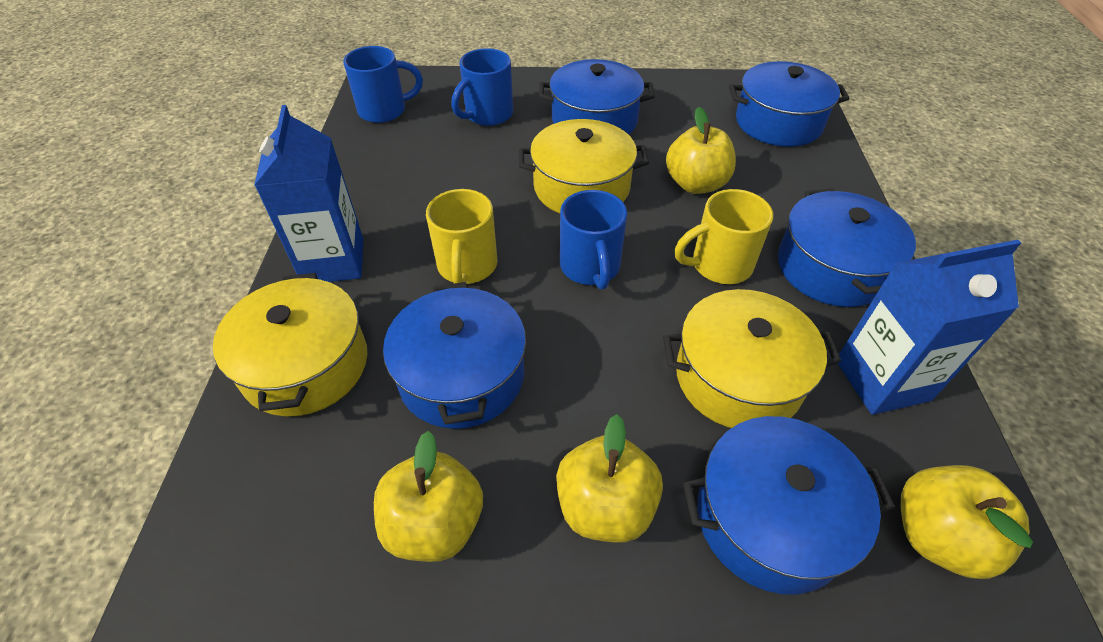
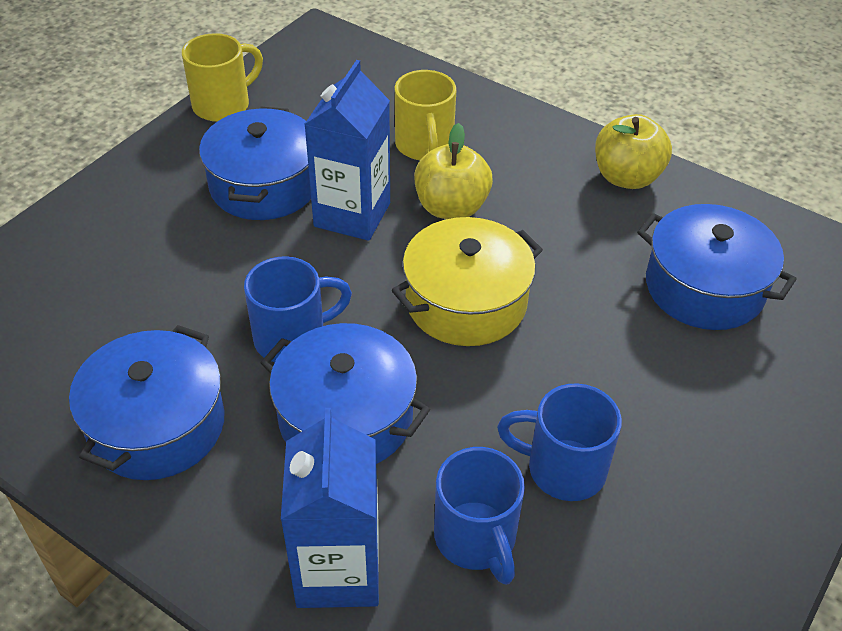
blue pot: [383,282,526,429] [539,59,655,135] [683,416,895,595] [729,61,850,147] [778,189,916,307] = 5 -> [69,325,225,480] [199,107,311,220] [261,323,430,464] [637,204,797,330] = 4
yellow apple: [374,431,483,562] [556,414,663,543] [666,107,736,194] [901,465,1033,579] = 4 -> [414,123,493,219] [595,114,672,189] = 2
yellow pot: [213,273,367,417] [519,119,649,213] [663,289,841,428] = 3 -> [392,217,543,346] = 1

